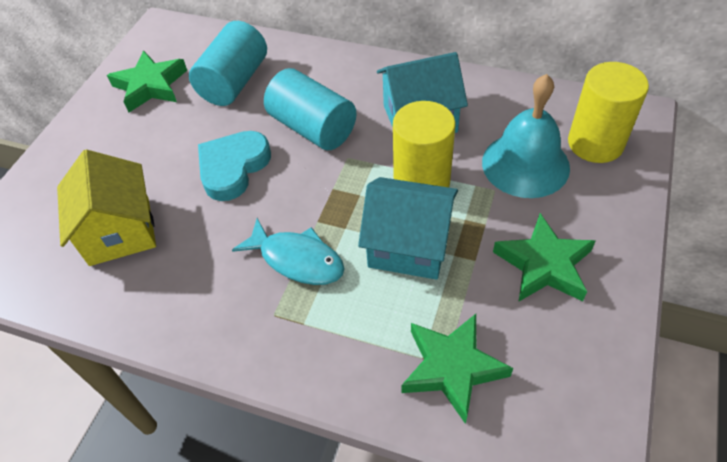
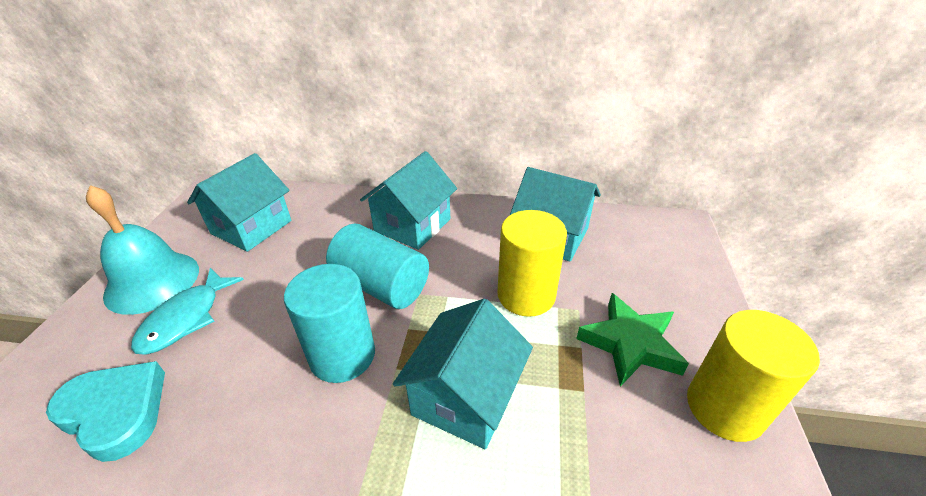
green star: [107,50,187,112] [402,314,513,424] [493,213,596,301] = 3 -> [576,293,689,387] = 1
turquoise house: [358,177,458,280] [377,52,468,133] = 2 -> [187,153,291,252] [360,151,457,250] [393,299,533,449] [510,167,601,262] = 4
yellow house: [57,149,156,266] = 1 -> none = 0

